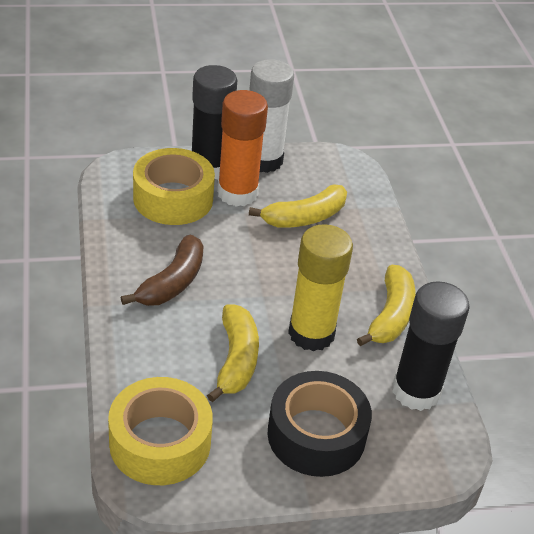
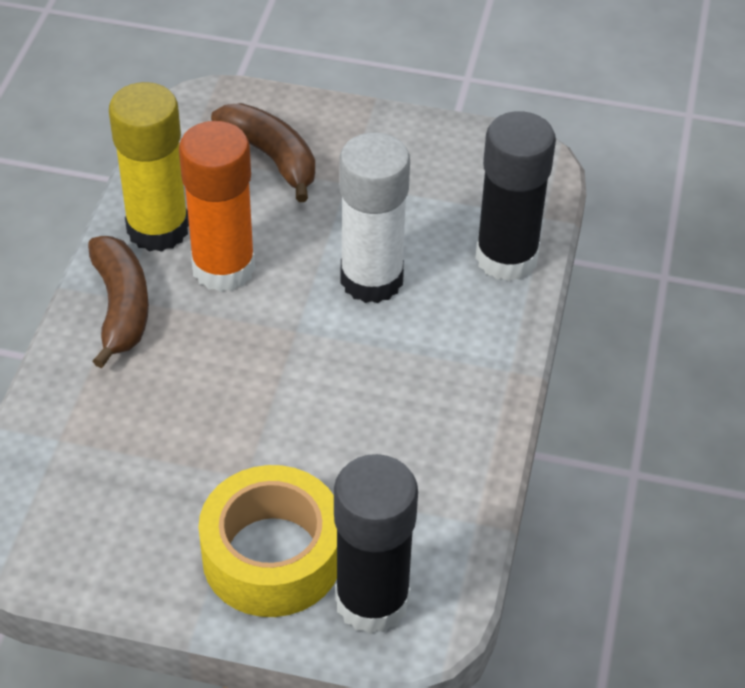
black tape: [267,371,372,477] = 1 -> none = 0
brown banana: [121,235,204,306] = 1 -> [88,236,149,368] [211,103,315,202] = 2
yellow banana: [207,304,259,402] [249,184,347,228] [357,265,415,346] = 3 -> none = 0
yellow tape: [108,377,213,485] [133,148,215,225] = 2 -> [198,465,337,617] = 1

